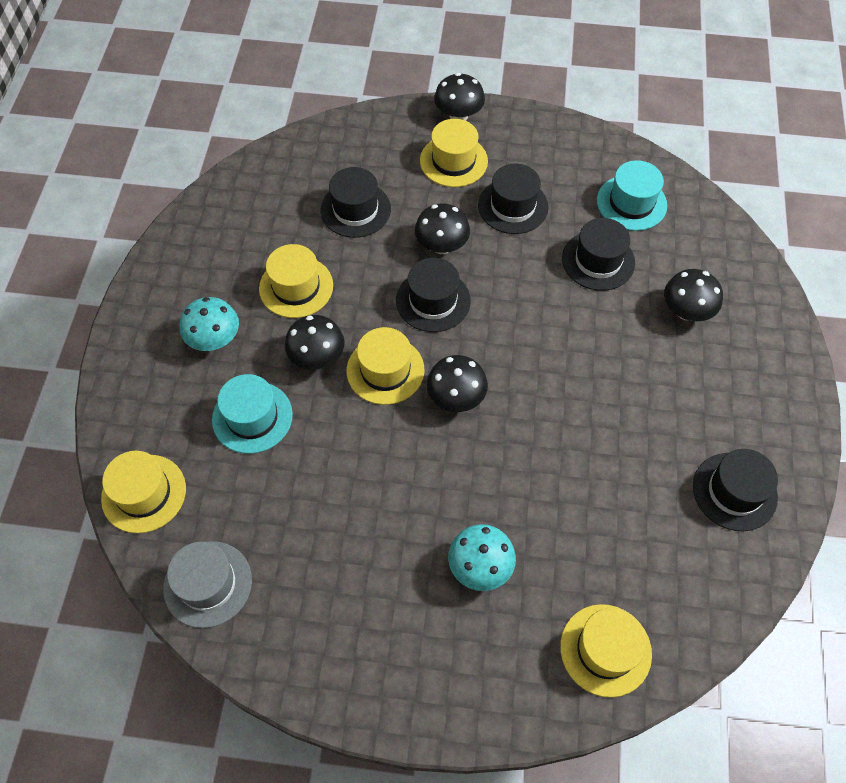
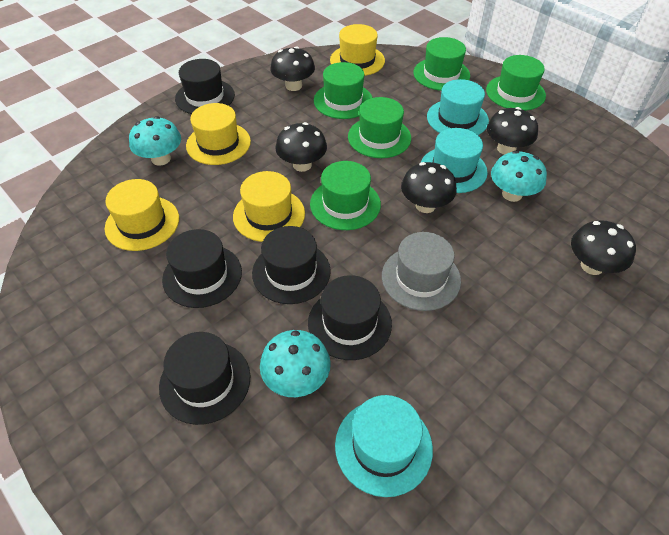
green hat: none = 0 -> [310,161,381,230] [314,62,372,119] [348,97,411,158] [413,37,470,91] [486,55,546,111] = 5
turquoise hat: [212,374,293,454] [597,160,667,231] = 2 -> [335,395,433,497] [421,128,488,193] [427,79,489,135] = 3
turquoise mushroom: [179,297,239,351] [448,524,516,591] = 2 -> [129,116,181,166] [260,330,331,397] [491,151,547,202] = 3
yellow hat: [101,451,186,533] [259,244,333,318] [347,327,425,405] [420,119,488,187] [560,604,652,698] = 5 -> [105,179,179,251] [186,103,251,165] [233,171,305,242] [330,24,385,76] = 4

